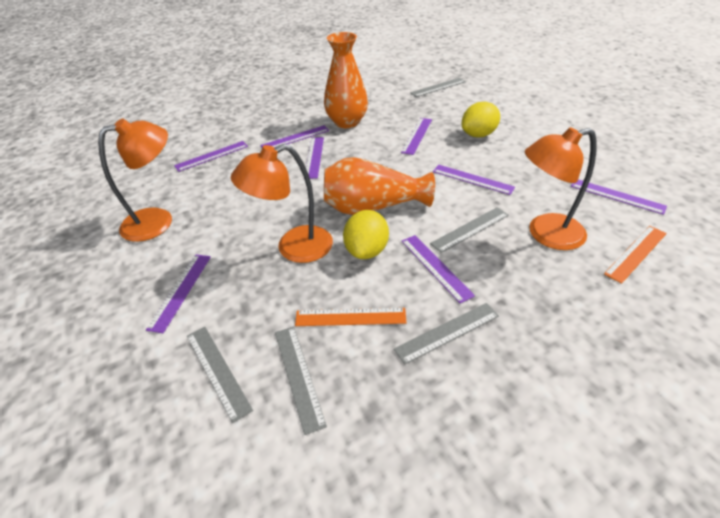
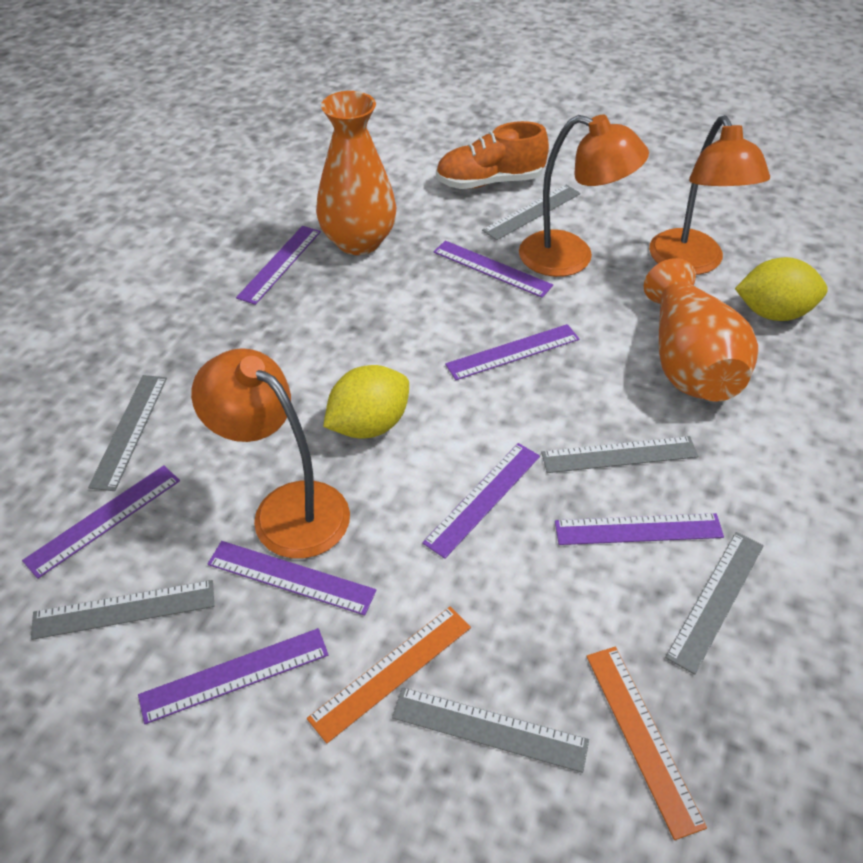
grey ruler: [187,327,253,423] [275,327,327,435] [394,303,499,365] [410,78,466,97] [430,207,509,253] = 5 -> [31,580,214,640] [88,375,167,491] [392,687,589,773] [482,185,581,240] [541,436,698,473] [665,532,764,675] = 6
orange shoe: none = 0 -> [436,121,549,189] = 1

